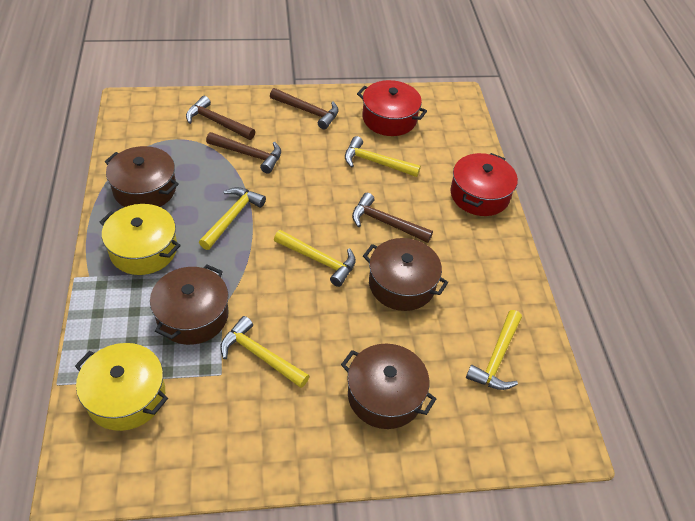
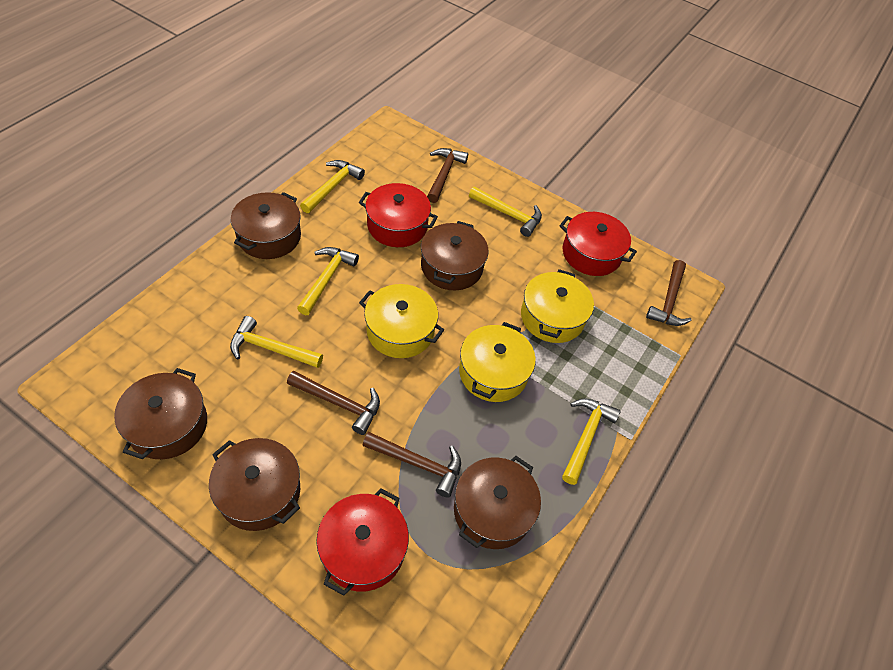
brown pot: [105,146,179,207] [150,264,229,345] [341,344,436,429] [363,238,448,311] = 4 -> [114,368,207,459] [209,438,300,531] [231,192,301,259] [421,221,489,290] [454,456,541,549] = 5
red pot: [357,80,427,136] [450,153,518,216] = 2 -> [316,488,409,596] [359,183,438,247] [559,212,637,276] = 3
yellow pot: [75,343,168,431] [100,204,181,275] = 2 -> [359,284,444,358] [459,322,536,402] [521,269,594,343] = 3

